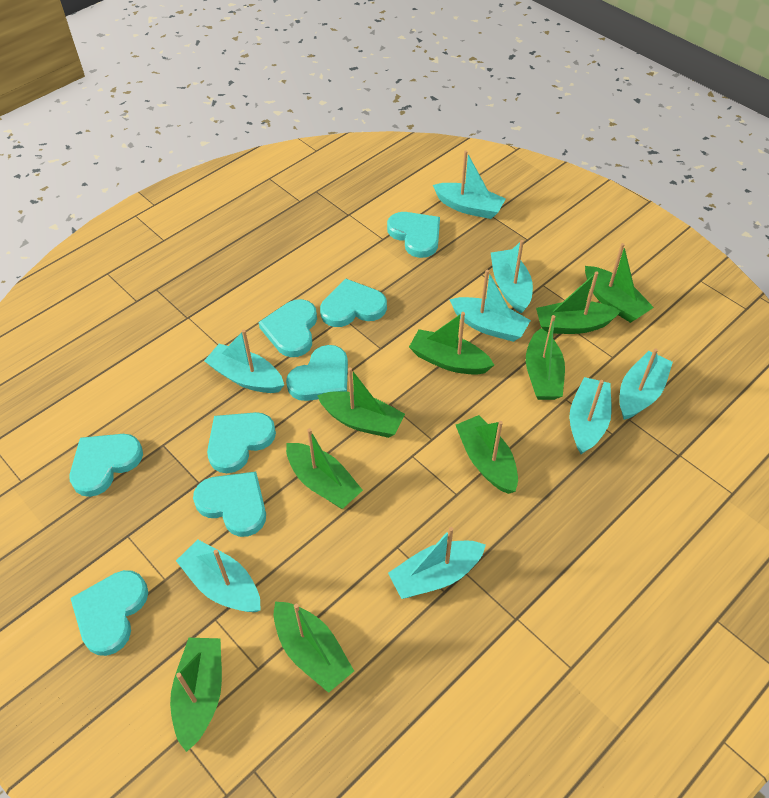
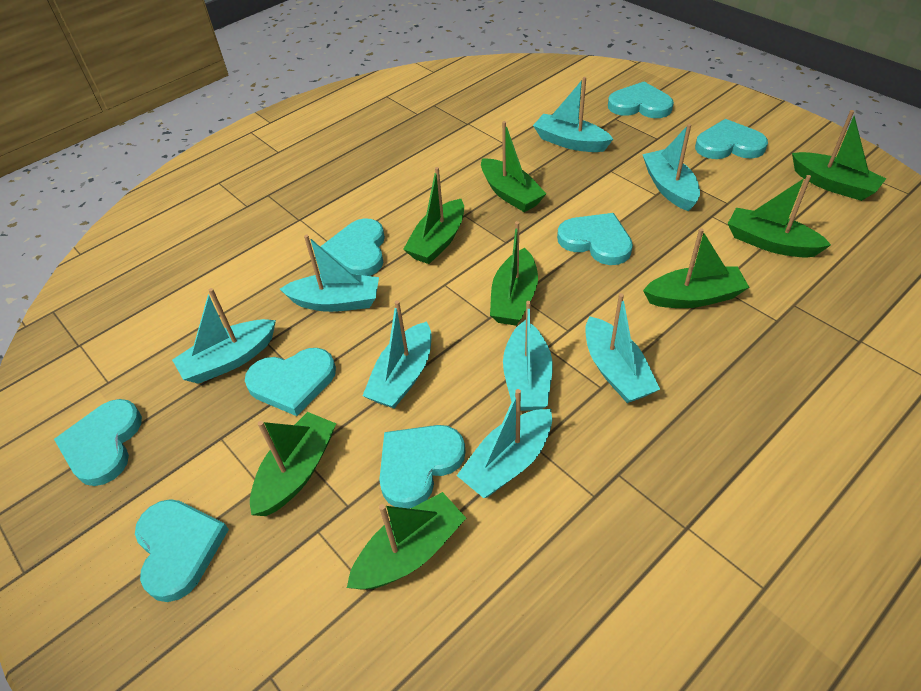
green boat: [170,638,222,752] [274,601,354,693] [286,428,363,509] [317,367,405,438] [409,312,494,375] [456,415,518,494] [526,315,565,400] [536,271,621,334] [585,243,654,323] = 9 -> [250,412,336,516] [347,492,466,590] [403,167,464,264] [481,121,546,212] [490,221,538,325] [643,228,749,308] [728,175,831,258] [792,110,886,201] = 8

